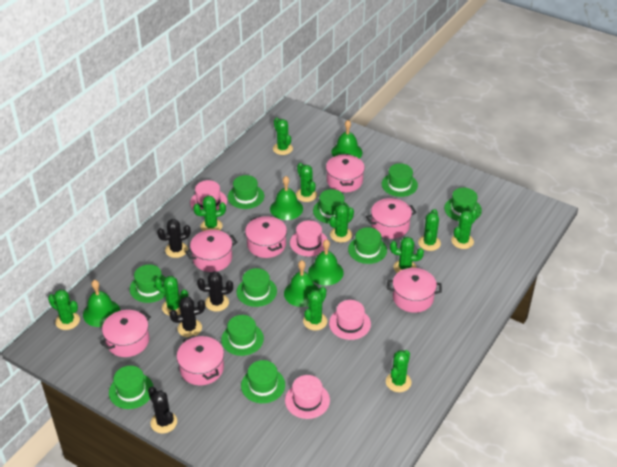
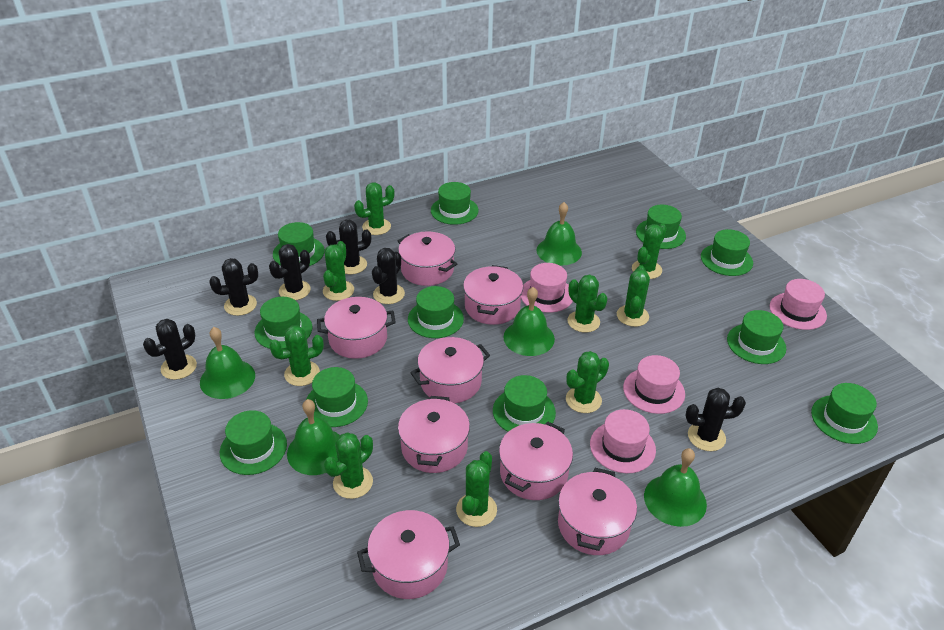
black cactus: [148,387,177,433] [157,219,191,258] [169,297,205,337] [197,271,233,312] = 4 -> [143,319,197,380] [209,258,258,316] [269,244,311,300] [326,220,371,274] [372,248,405,304] [686,388,746,451] = 6
green cactus: [48,289,80,330] [154,276,188,316] [193,196,226,231] [273,117,293,155] [296,163,317,202] [303,287,327,331] [329,204,354,243] [386,350,411,392] [390,237,424,273] [418,209,441,251] [451,209,477,249] = 11 -> [269,325,324,386] [323,241,354,301] [324,432,373,499] [354,182,394,235] [456,451,497,527] [566,351,609,413] [567,275,608,333] [617,265,650,327] [632,223,667,279] = 9
green hat: [109,366,154,409] [130,264,166,303] [221,315,264,356] [228,175,264,209] [237,268,277,307] [241,360,285,403] [313,189,349,224] [348,227,387,264] [382,163,418,197] [444,188,482,221] = 10 -> [220,410,287,475] [254,297,312,349] [273,222,325,266] [306,367,368,427] [408,286,464,338] [431,182,479,225] [493,375,556,432] [636,205,686,249] [701,229,753,276] [727,310,786,364] [811,383,878,444] = 11
pink pot: [100,310,151,357] [177,335,224,385] [185,230,237,272] [245,216,287,258] [326,154,365,192] [366,198,417,239] [387,268,442,313] = 7 -> [317,297,396,359] [357,510,460,599] [398,231,457,286] [398,396,470,473] [410,337,490,404] [463,265,523,325] [499,422,573,500] [558,468,637,555] = 8

